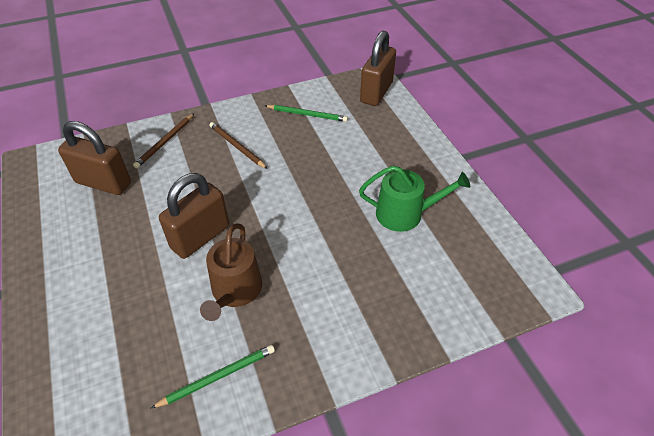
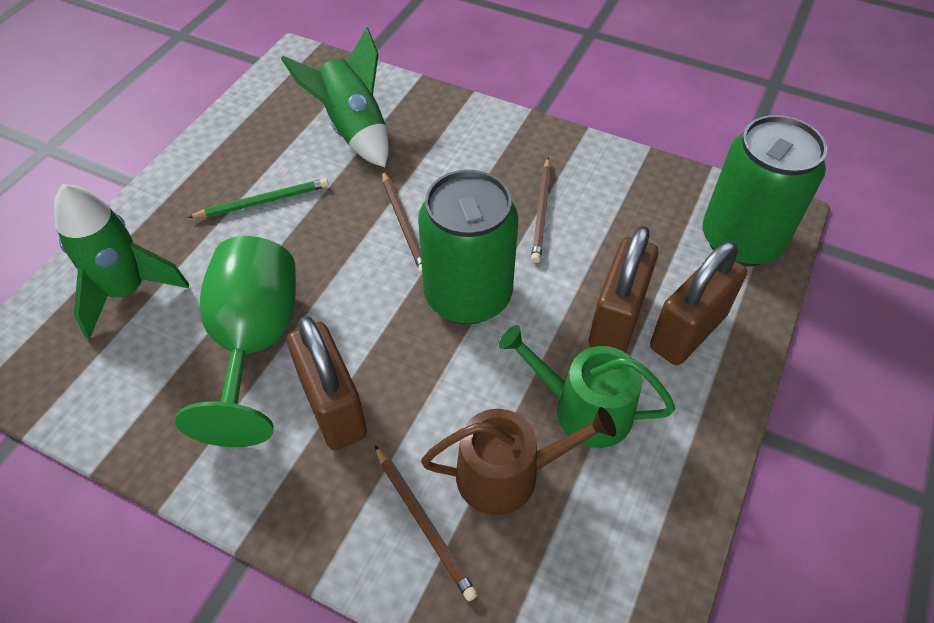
brown pencil: [133,114,194,169] [209,122,268,169] = 2 -> [375,445,478,601] [382,170,422,274] [531,157,551,263] = 3
green can: none = 0 -> [418,170,518,324] [702,115,827,266] = 2
green goblet: none = 0 -> [175,236,296,447] = 1
green pencil: [150,345,275,409] [265,105,348,122] = 2 -> [187,178,329,218] = 1
green rocket: none = 0 -> [54,184,189,339] [281,27,389,167] = 2

